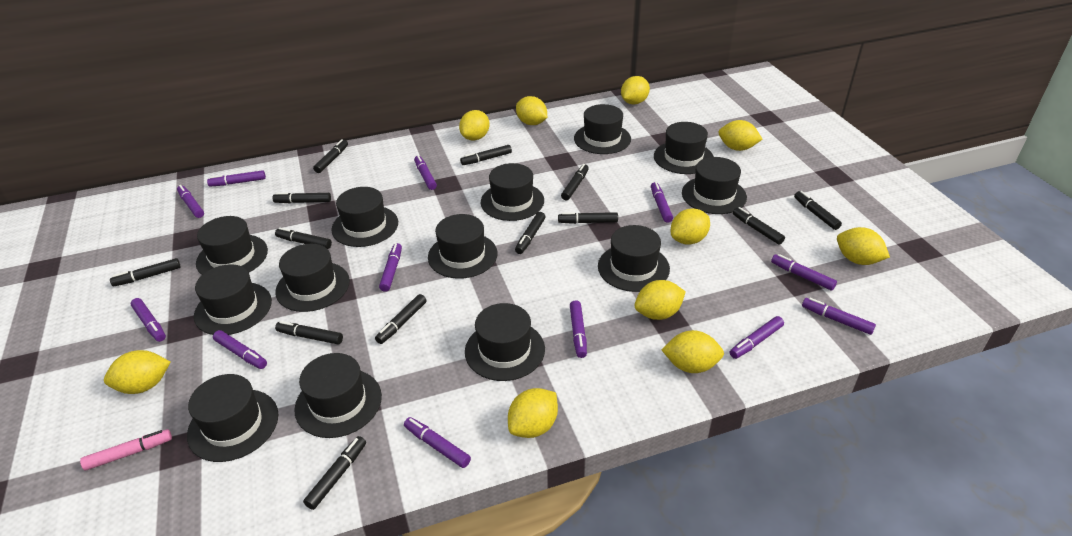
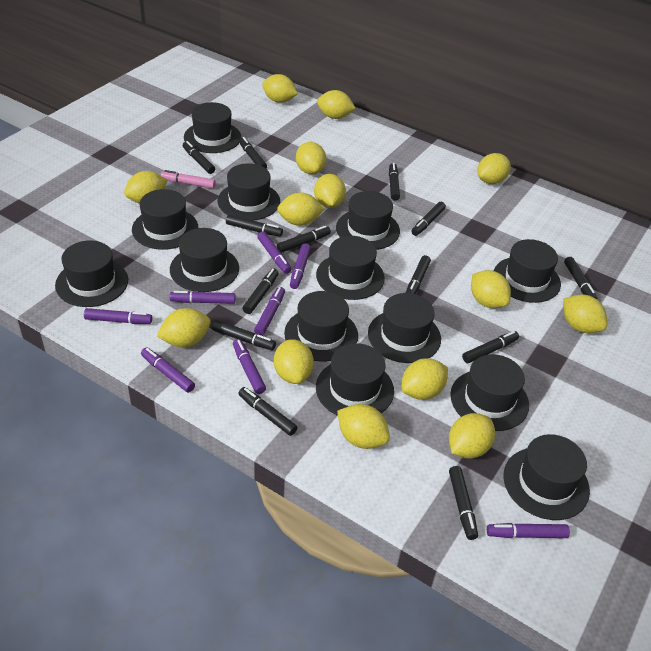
purple marker: [130,298,166,342] [177,185,204,218] [207,170,266,187] [213,330,267,369] [379,243,402,292] [404,417,471,468] [414,155,437,190] [570,300,587,358] [651,182,673,223] [730,316,784,359] [771,254,837,290] [802,298,876,335] = 12 -> [84,308,152,324] [141,347,195,393] [170,291,235,304] [233,339,266,394] [254,287,285,336] [257,232,291,274] [290,244,311,289] [487,523,570,538] = 8
yellow lemon: [104,350,170,394] [459,110,490,141] [508,388,558,438] [516,96,547,125] [621,76,650,105] [634,280,686,320] [661,330,724,373] [671,208,710,245] [719,120,763,151] [837,227,890,265] = 10 -> [124,171,167,204] [157,308,211,347] [262,74,298,103] [274,339,314,384] [277,192,325,226] [296,142,326,174] [314,174,346,208] [317,90,356,119] [337,404,390,449] [401,358,448,400] [449,413,495,459] [471,270,511,308] [477,153,511,184] [563,294,607,333] = 14

